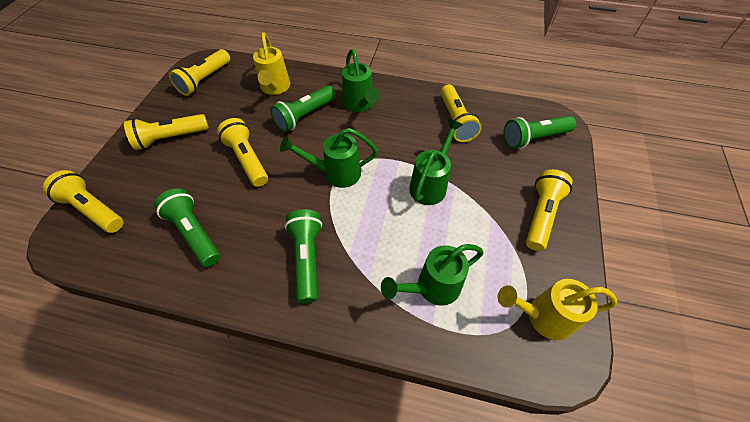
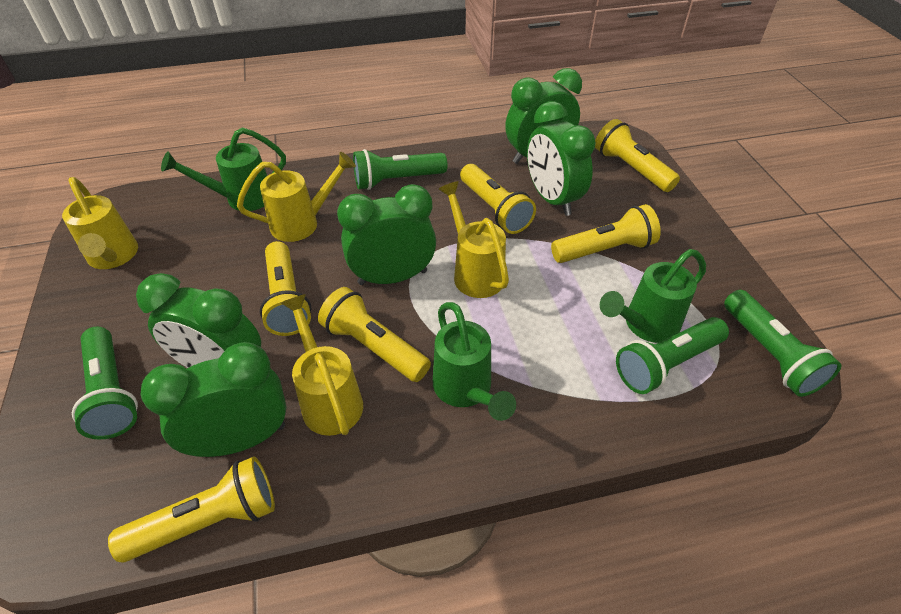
green clock: none = 0 -> [136,273,261,368] [140,342,286,457] [337,184,436,285] [505,68,582,164] [527,101,596,216] = 5
green watering can: [280,128,378,188] [342,49,380,112] [381,244,484,306] [409,119,463,205] = 4 -> [161,127,286,211] [433,302,516,421] [600,249,706,343] = 3
yellow watering can: [253,32,290,95] [498,279,617,340] = 2 -> [62,177,138,269] [237,152,356,242] [281,294,363,436] [439,181,509,298] = 4

